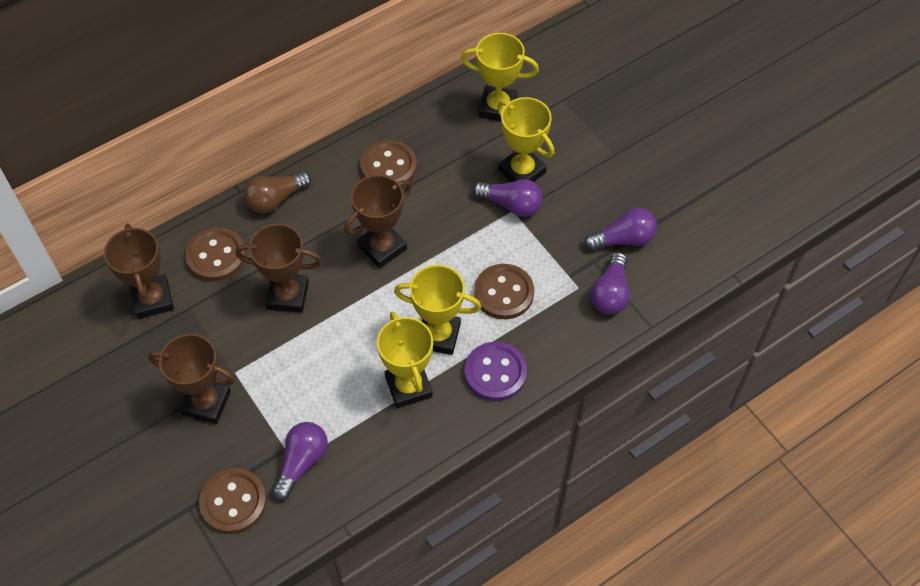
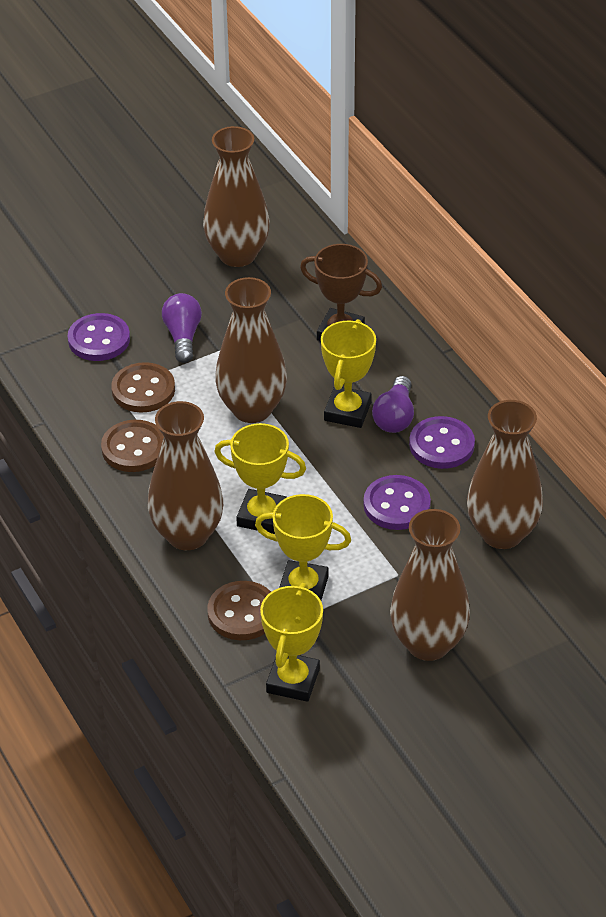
brown button: [185,227,246,281] [199,468,267,534] [360,140,417,187] [474,264,534,319] = 4 -> [101,420,164,472] [111,362,175,413] [207,581,271,640] = 3
brown light bulb: [244,171,312,213] = 1 -> none = 0
brown trophy: [104,224,174,319] [148,334,235,424] [235,224,322,313] [344,175,412,268] = 4 -> [300,244,382,341] = 1
brown vase: none = 0 -> [148,401,223,550] [203,126,270,267] [215,277,287,423] [390,509,470,661] [467,400,543,549] = 5
purple button: [465,342,527,401] = 1 -> [68,313,130,361] [364,475,431,530] [409,416,475,469] = 3
purple light bulb: [272,422,328,500] [473,179,543,217] [584,208,657,251] [590,252,630,314] = 4 -> [162,293,202,363] [372,376,414,433] = 2

